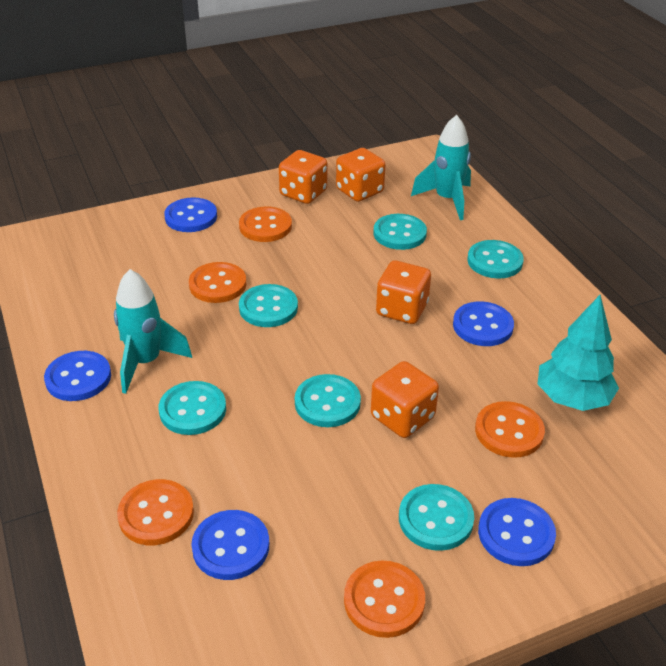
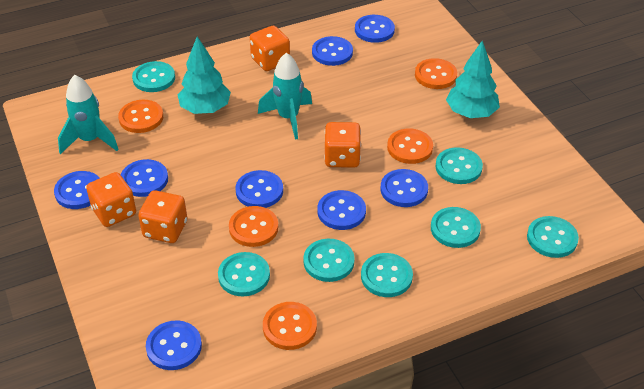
blue button: [44,351,111,401] [164,198,217,232] [191,510,269,580] [453,301,514,346] [478,498,556,566] = 5 -> [54,171,100,209] [121,159,168,197] [146,320,202,370] [236,170,283,208] [312,36,353,66] [318,190,366,230] [355,15,395,43] [380,169,428,207] = 8
turquoise button: [159,381,226,435] [239,284,298,327] [295,374,361,427] [374,214,427,250] [399,484,474,551] [467,240,524,278] = 6 -> [132,61,175,92] [218,252,270,296] [303,239,355,282] [361,253,413,297] [431,207,481,248] [435,147,483,184] [527,216,579,258] = 7
turquoise tree: [538,295,619,411] = 1 -> [178,37,231,114] [446,41,500,118] = 2

